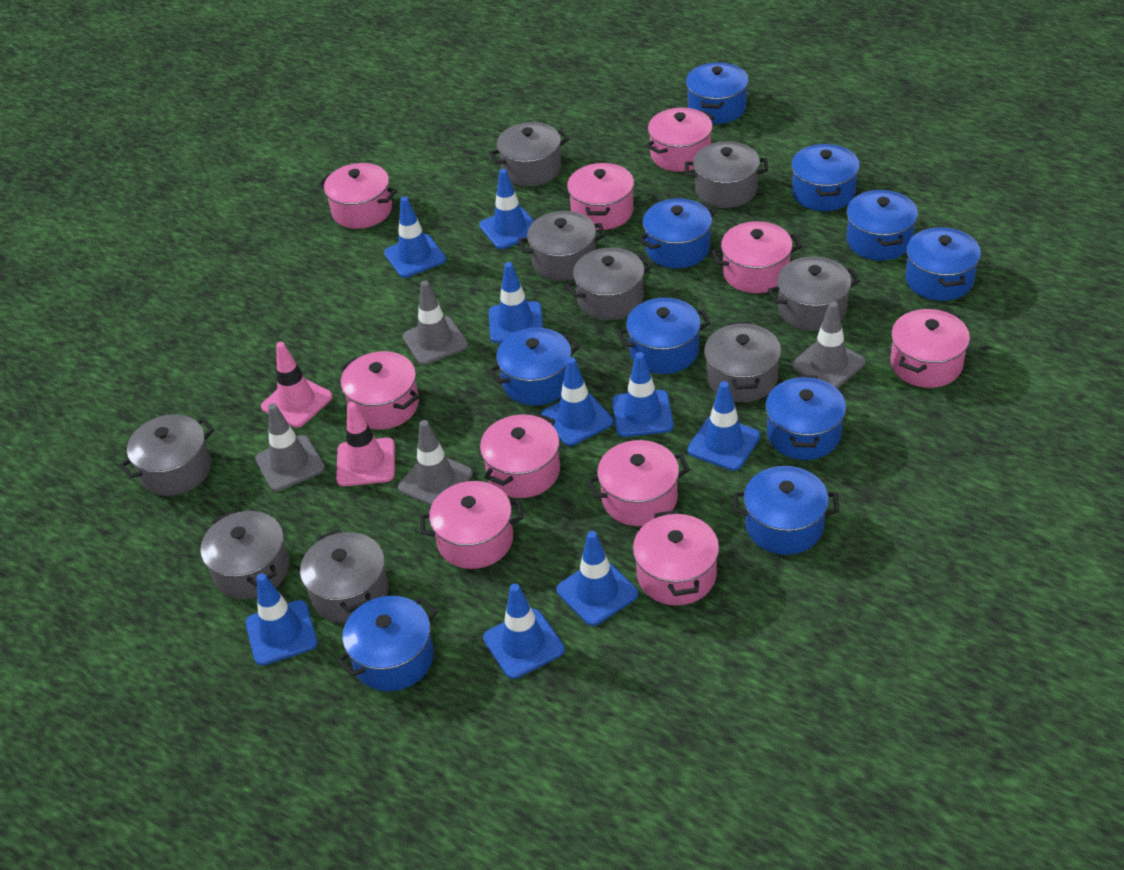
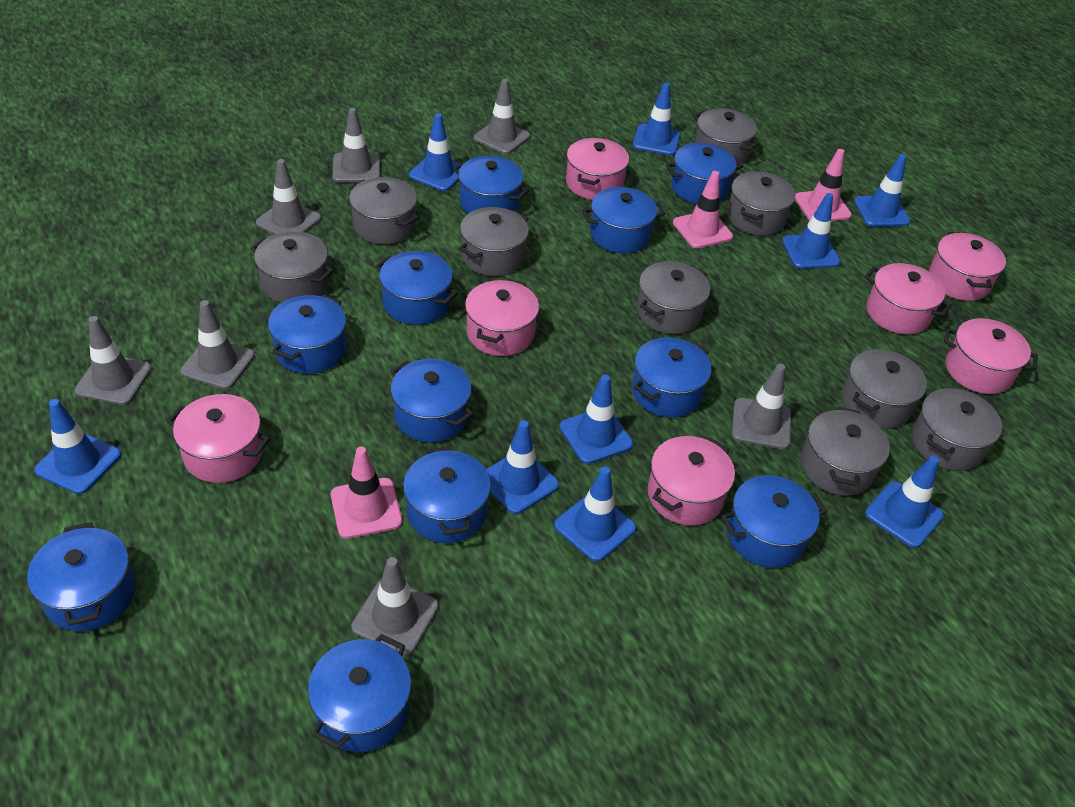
blue pot: [336,596,437,691] [488,328,580,405] [617,298,711,374] [638,198,716,268] [686,62,749,124] [733,466,839,555] [766,375,846,460] [791,143,860,211] [846,189,918,261] [905,226,981,301] = 10 -> [27,522,136,631] [268,294,347,374] [308,634,411,752] [375,251,458,325] [390,359,473,443] [403,446,491,543] [453,156,529,214] [582,187,665,253] [632,337,711,417] [666,143,743,204] [721,475,827,568] = 11
grey traffic cone: [255,403,325,491] [398,420,473,506] [403,281,468,365] [792,302,865,389] = 4 -> [74,316,152,405] [180,300,255,389] [256,159,321,235] [333,108,380,182] [351,557,439,655] [474,79,530,154] [732,364,791,449] = 7
pink pot: [318,163,397,229] [340,351,419,430] [419,481,523,569] [480,413,560,498] [567,163,634,230] [587,440,690,526] [633,510,719,605] [646,108,714,172] [711,221,802,293] [890,309,970,388] = 10 -> [166,394,270,483] [465,279,539,356] [566,138,629,200] [648,436,735,525] [864,263,952,334] [929,232,1006,301] [944,318,1038,394] = 7
pink traffic cone: [261,342,333,428] [336,402,395,486] = 2 -> [331,446,402,539] [673,171,733,248] [795,149,852,221] = 3

